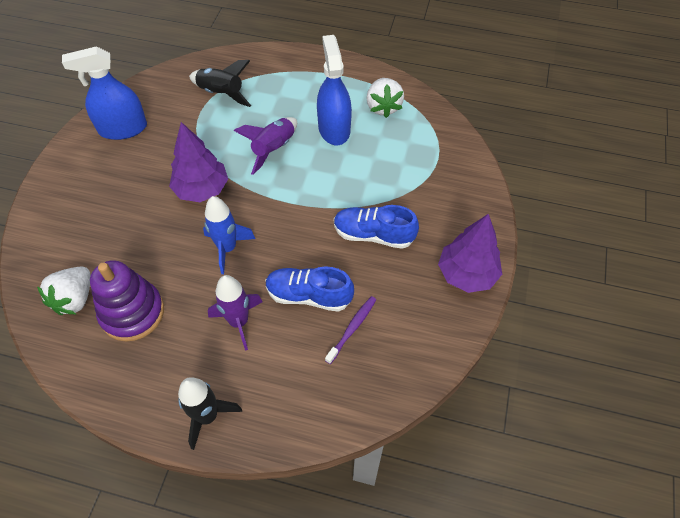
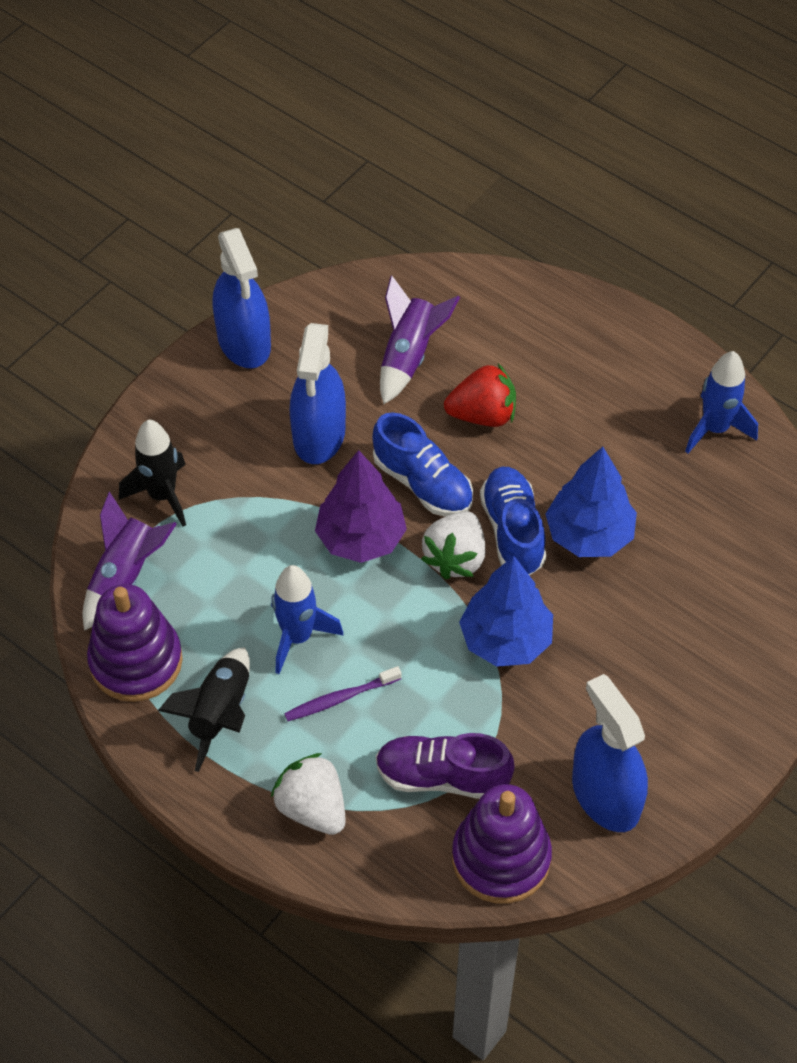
blue rocket: [203,196,255,274] = 1 -> [271,565,344,674] [685,351,758,453] = 2
blue spray bottle: [62,46,147,140] [317,35,352,145] = 2 -> [213,228,271,368] [290,323,346,464] [572,674,648,832] = 3
blue tree: none = 0 -> [459,556,553,667] [546,447,637,557] = 2
purple shoe: none = 0 -> [376,733,515,799] = 1
purple stacking toy: [90,260,164,342] = 1 -> [87,584,183,702] [452,784,552,904] = 2
purple tree: [169,122,228,202] [438,214,502,293] = 2 -> [315,450,407,563] = 1
red strawberry: none = 0 -> [444,364,516,427] = 1

